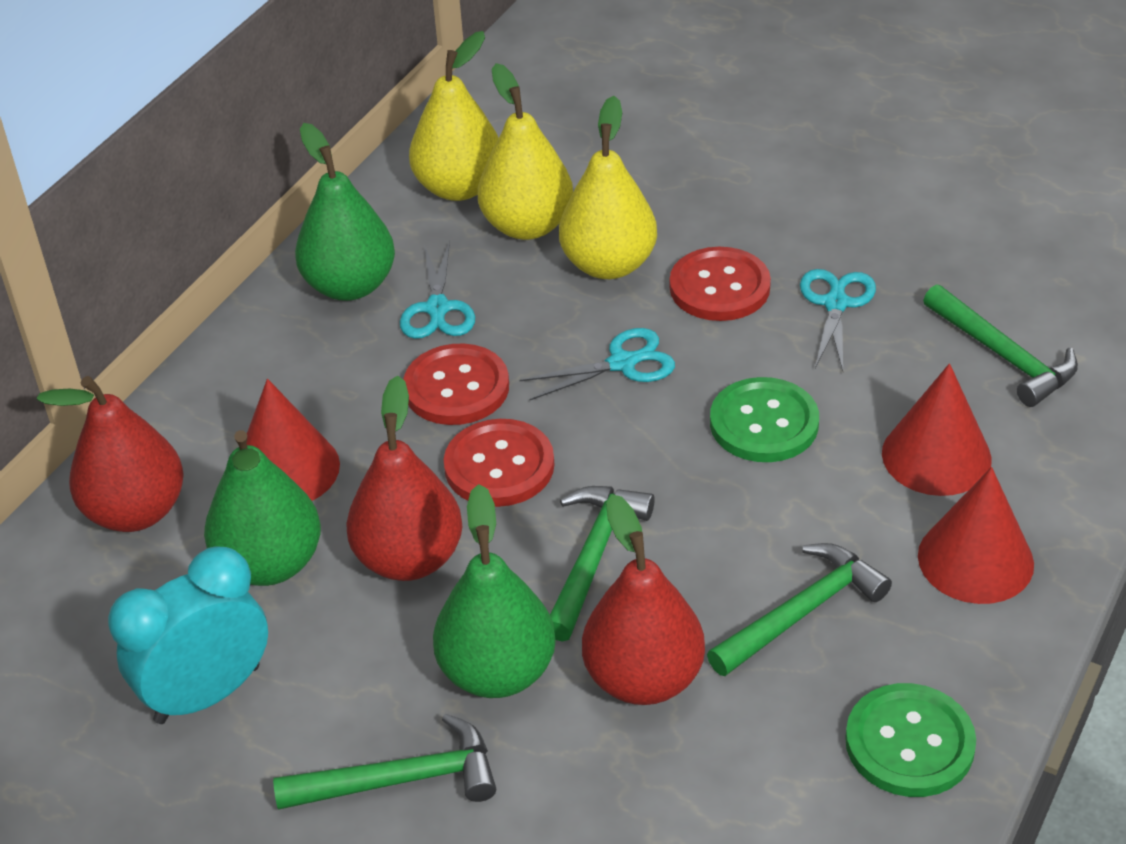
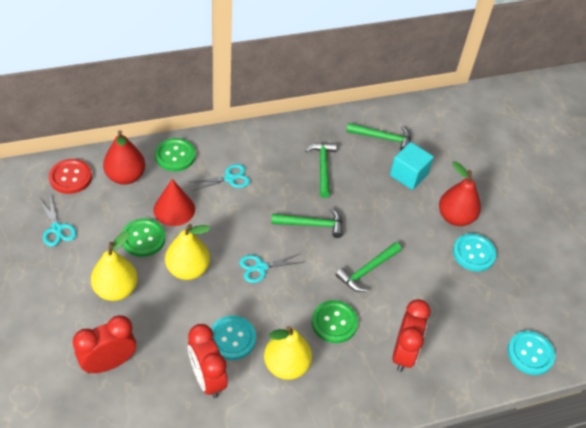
green button: [710,377,819,462] [845,683,976,797] = 2 -> [122,218,165,257] [155,138,196,171] [312,300,358,343] = 3
green pear: [204,430,321,586] [295,123,395,301] [433,484,556,698] = 3 -> none = 0
red button: [404,343,509,425] [444,419,554,507] [670,247,771,321] = 3 -> [49,159,92,194] = 1
red clock: none = 0 -> [73,315,136,373] [188,324,227,398] [392,299,431,372] = 3
red cone: [247,379,340,501] [882,363,992,496] [918,467,1034,604] = 3 -> [153,179,195,226] = 1
red pear: [37,376,184,532] [346,376,463,581] [582,494,705,705] = 3 -> [103,130,145,185] [439,161,481,226] = 2
turquoise button: none = 0 -> [211,316,256,360] [453,234,496,272] [508,331,555,375] = 3
turquoise clock: [108,546,268,724] = 1 -> none = 0
turquoise cube: none = 0 -> [390,142,434,190] = 1

